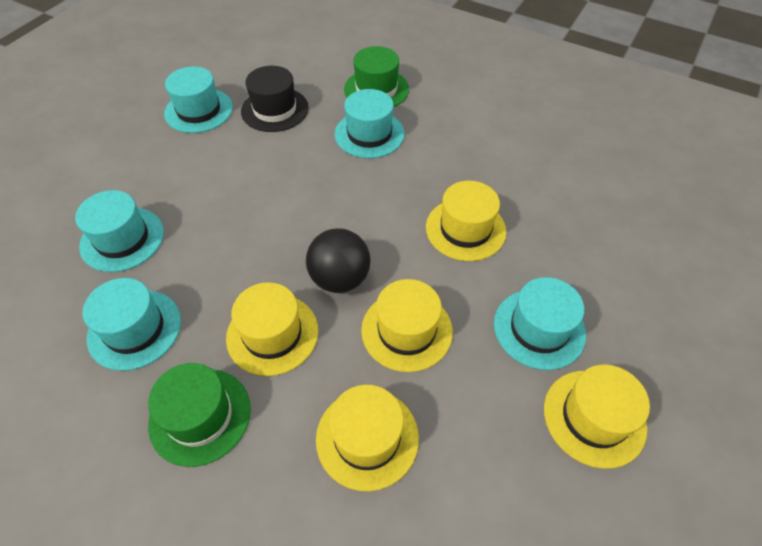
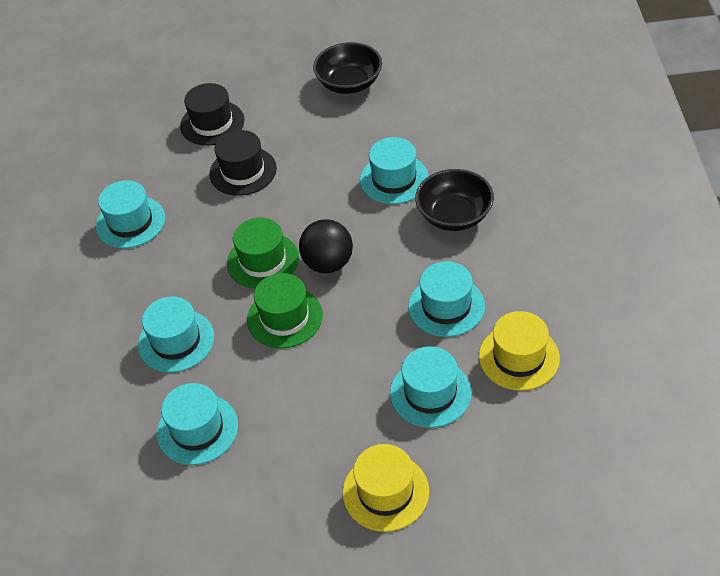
black bowl: none = 0 -> [313,42,382,94] [415,169,494,231] = 2
black hat: [241,66,309,132] = 1 -> [180,83,245,146] [209,130,277,196] = 2
turquoise hat: [75,190,164,272] [83,278,181,371] [164,67,233,133] [335,89,405,158] [494,277,586,370] = 5 -> [96,180,165,248] [138,296,214,373] [157,383,238,465] [360,137,429,204] [390,346,472,428] [408,261,485,337] = 6
yellow hat: [226,282,318,376] [316,385,419,492] [361,279,453,372] [426,181,506,261] [544,365,650,469] = 5 -> [343,444,429,532] [479,311,560,391] = 2

